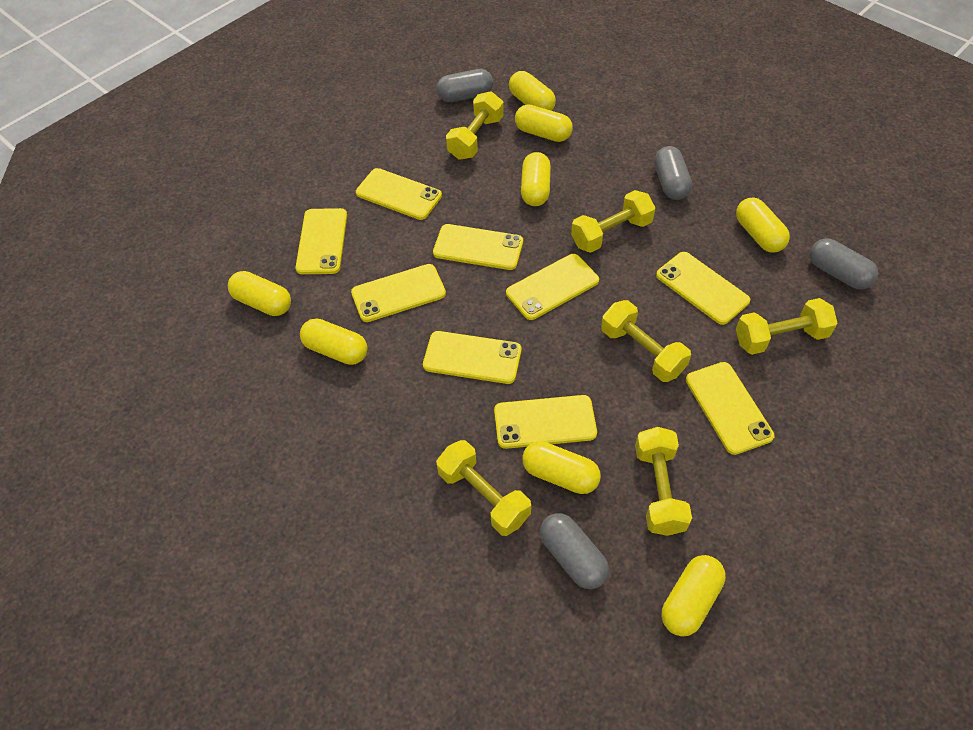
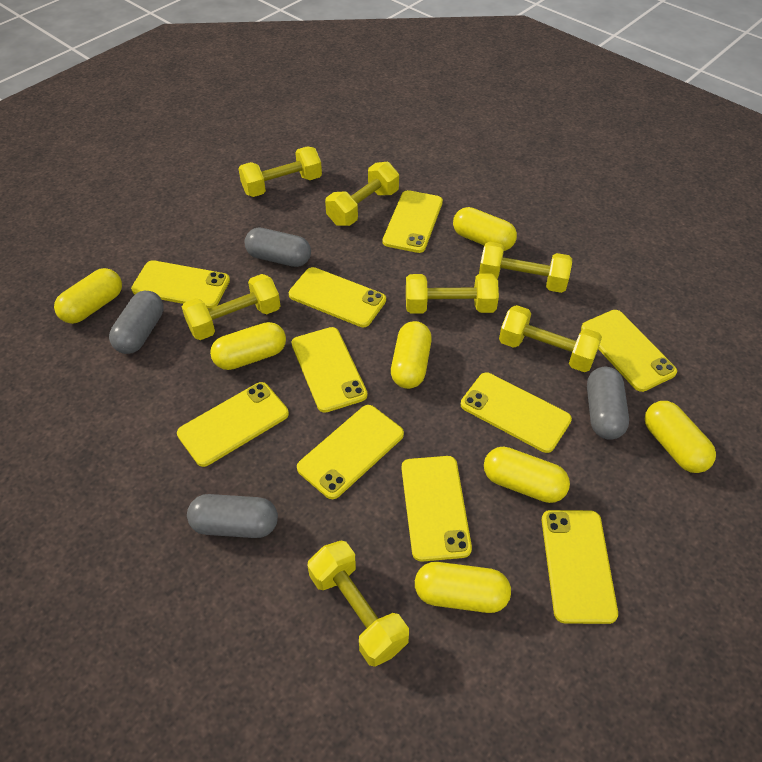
yellow capsule: [228,271,291,316] [300,318,368,365] [509,71,556,111] [515,104,573,142] [521,152,551,206] [522,441,601,494] [662,555,726,636] [736,197,790,253] = 8 -> [54,268,122,324] [210,322,286,370] [391,321,432,389] [415,562,511,613] [453,207,517,251] [484,447,570,503] [645,401,716,473] = 7
yellow dumbbell: [436,440,531,536] [446,91,504,160] [571,190,656,253] [601,300,691,382] [635,427,692,536] [736,298,838,355] = 6 -> [182,274,281,340] [238,146,322,197] [308,541,409,667] [325,162,399,226] [406,273,499,314] [479,241,572,293] [499,305,602,372] = 7
yellow phone: [295,208,347,274] [351,264,446,322] [356,168,442,220] [423,331,521,384] [433,224,523,270] [494,395,597,449] [506,254,599,320] [656,252,750,325] [686,362,775,455] = 9 -> [131,260,230,309] [177,382,289,467] [289,267,386,327] [292,327,367,413] [297,405,404,499] [382,190,443,253] [401,456,472,562] [461,372,572,453] [542,510,618,624] [581,310,677,392] = 10

